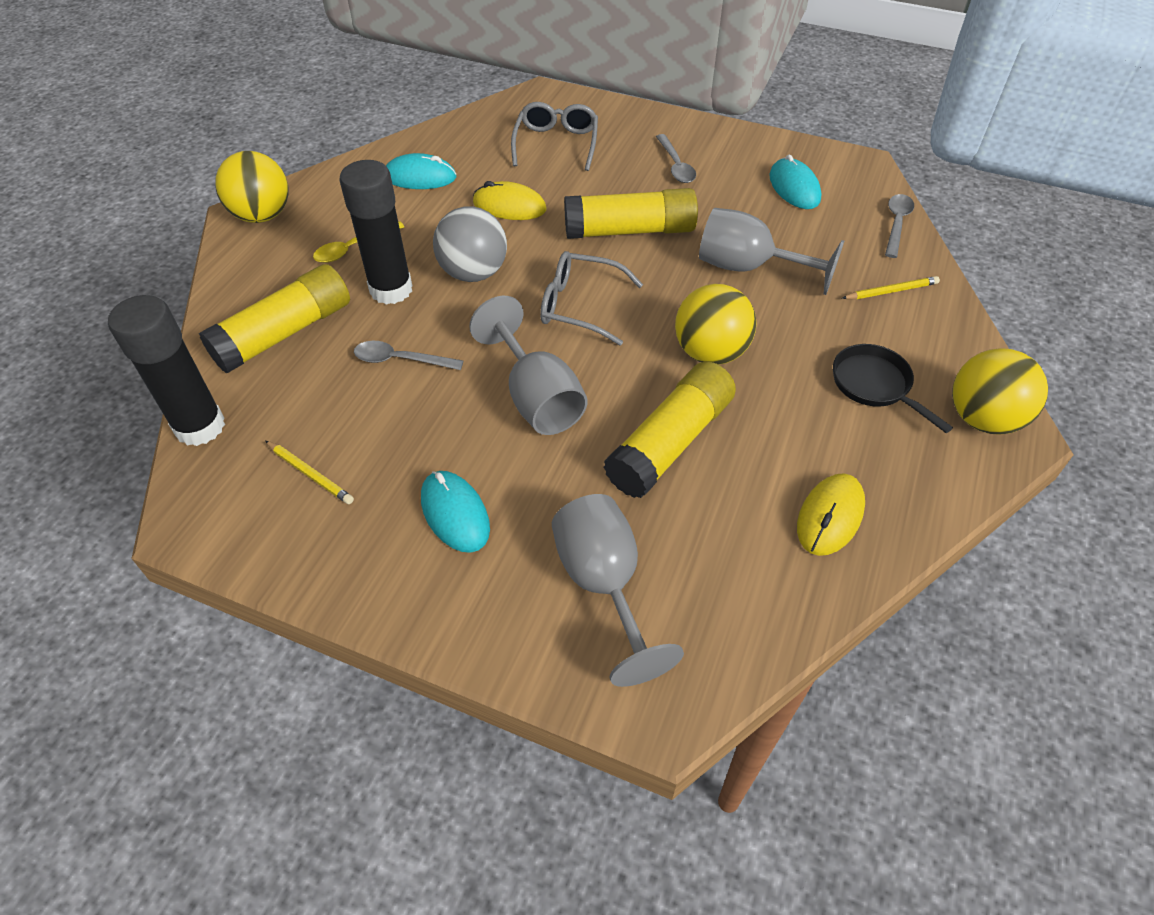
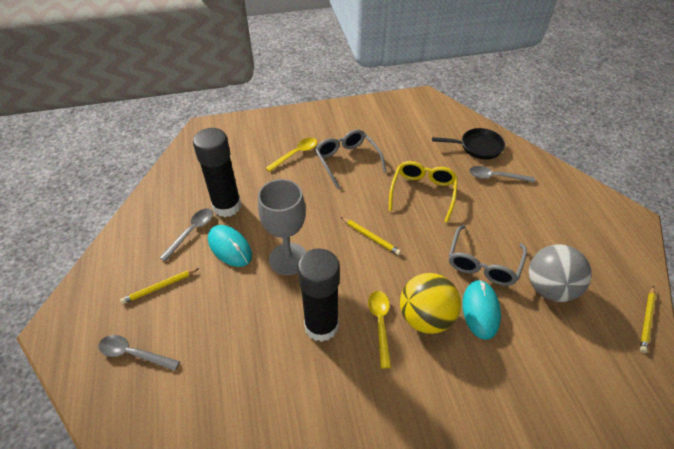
grey goblet: [469,296,588,435] [552,494,684,687] [699,208,844,295] = 3 -> [258,179,306,275] = 1
turquoise mouse: [386,153,457,189] [421,471,490,553] [769,155,821,209] = 3 -> [208,225,252,267] [463,279,501,340] = 2
yellow ball: [215,151,289,223] [675,284,757,365] [952,348,1048,435] = 3 -> [400,273,461,334] = 1
yellow glasses: none = 0 -> [389,161,458,223] = 1
yellow glue stick: [199,264,350,373] [564,188,698,239] [604,361,736,498] = 3 -> none = 0
yellow mouse: [473,181,547,220] [797,473,865,556] = 2 -> none = 0
yellow pencil: [265,441,354,504] [842,276,940,299] = 2 -> [120,268,199,304] [341,217,401,255] [640,286,656,353] = 3
yellow spoon: [313,221,404,263] = 1 -> [266,138,317,172] [368,291,391,368] = 2

